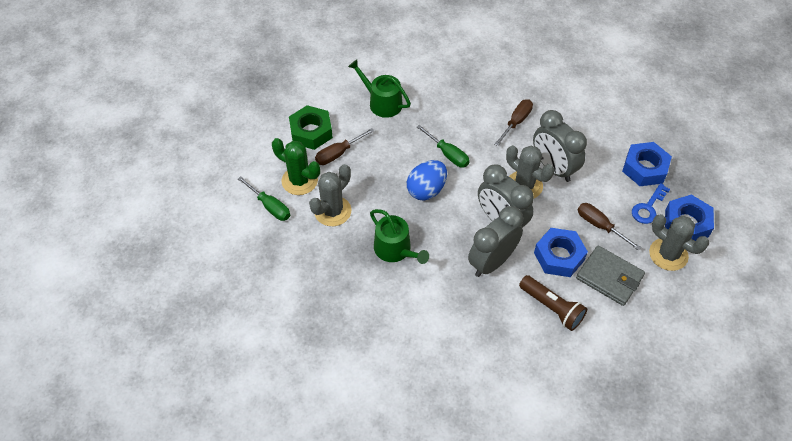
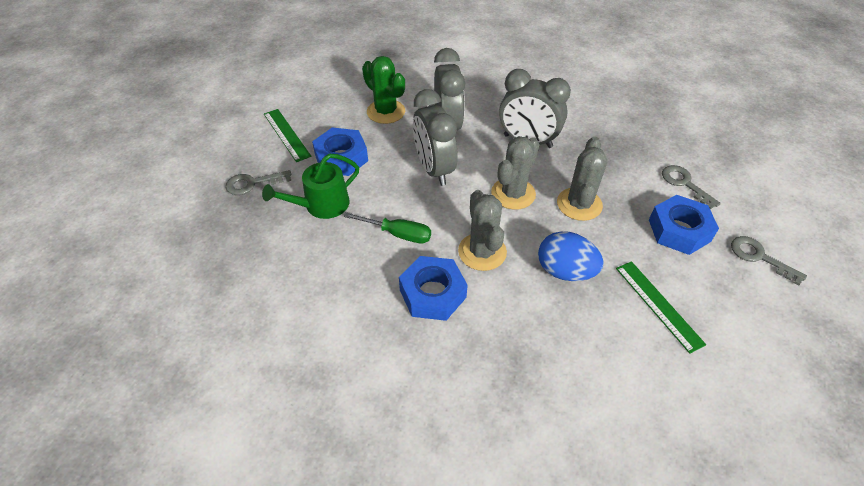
blue key: [632,183,670,224] = 1 -> none = 0
brown flashlight: [519,275,587,331] = 1 -> none = 0
brown screwdriver: [315,128,375,165] [495,99,533,146] [578,203,641,250] = 3 -> none = 0
green nut: [289,105,333,150] = 1 -> none = 0
green ruler: none = 0 -> [264,109,311,162] [616,261,706,354] = 2
green screwdriver: [238,176,290,221] [417,125,470,168] = 2 -> [344,212,431,243] = 1
green watering can: [348,59,411,118] [370,209,429,264] = 2 -> [262,154,359,219] = 1
grey key: none = 0 -> [226,170,291,195] [662,165,721,209] [731,236,807,286] = 3
grey wallet: [576,245,645,306] = 1 -> none = 0

